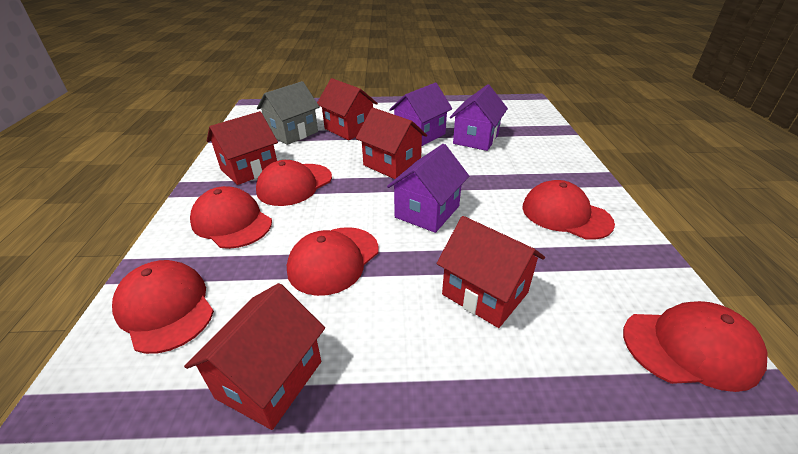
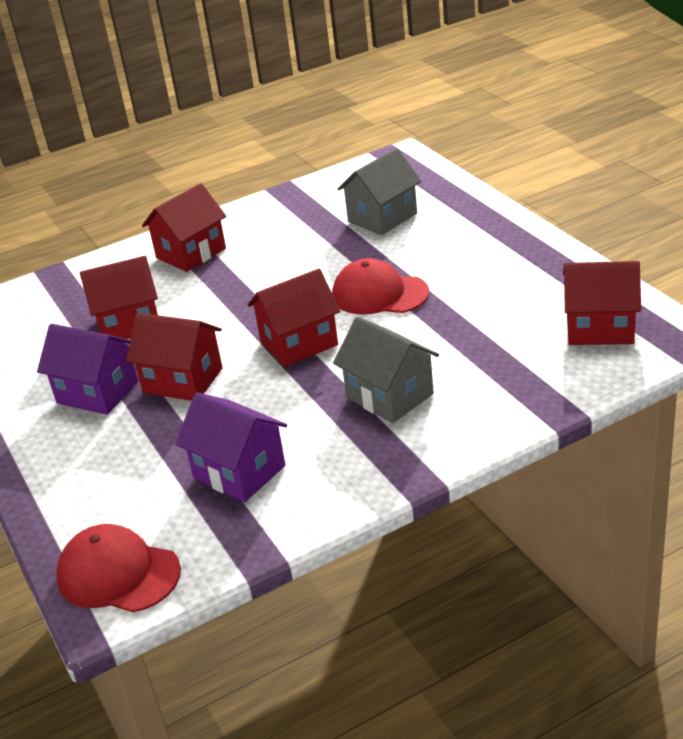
grey house: [257,81,319,145] = 1 -> [333,317,439,423] [337,148,421,235] = 2
purple house: [387,144,469,233] [389,83,452,146] [450,84,508,151] = 3 -> [37,324,138,415] [175,392,287,502] = 2
red cap: [112,260,214,354] [190,186,272,249] [256,160,332,206] [287,227,379,296] [523,180,615,240] [623,301,768,392] = 6 -> [56,524,181,612] [332,258,429,314] = 2

